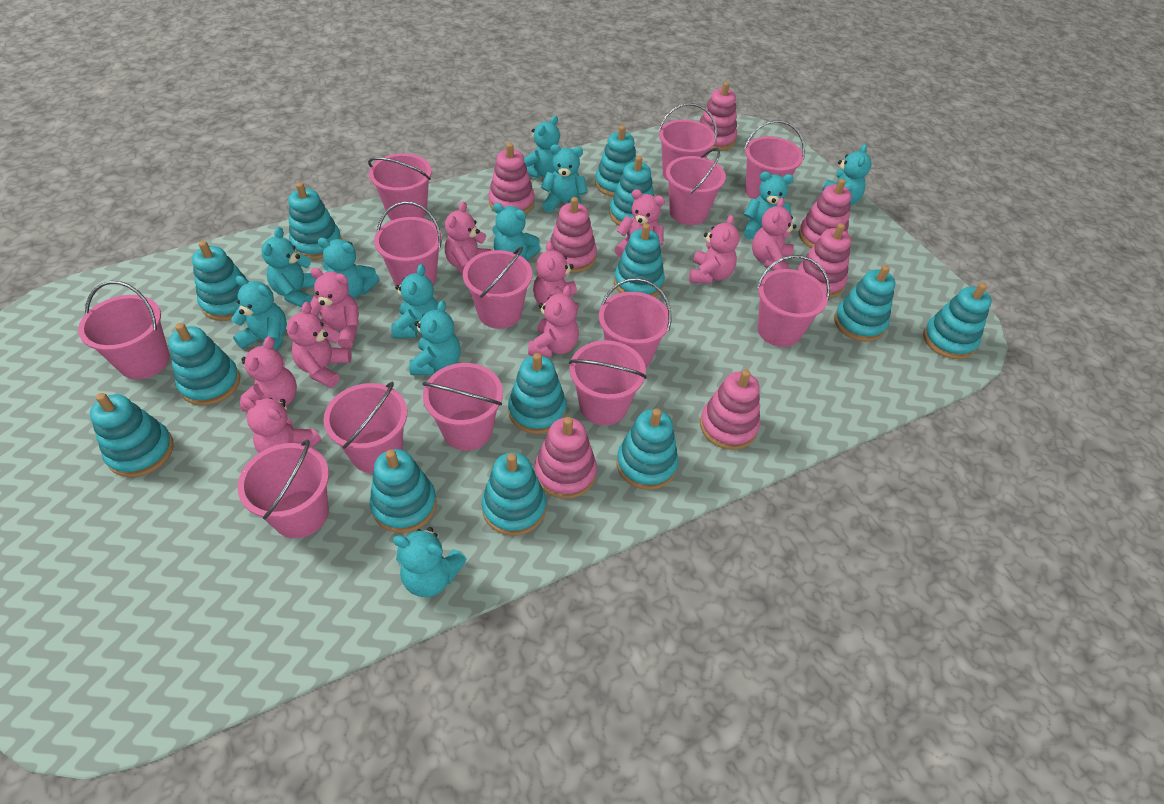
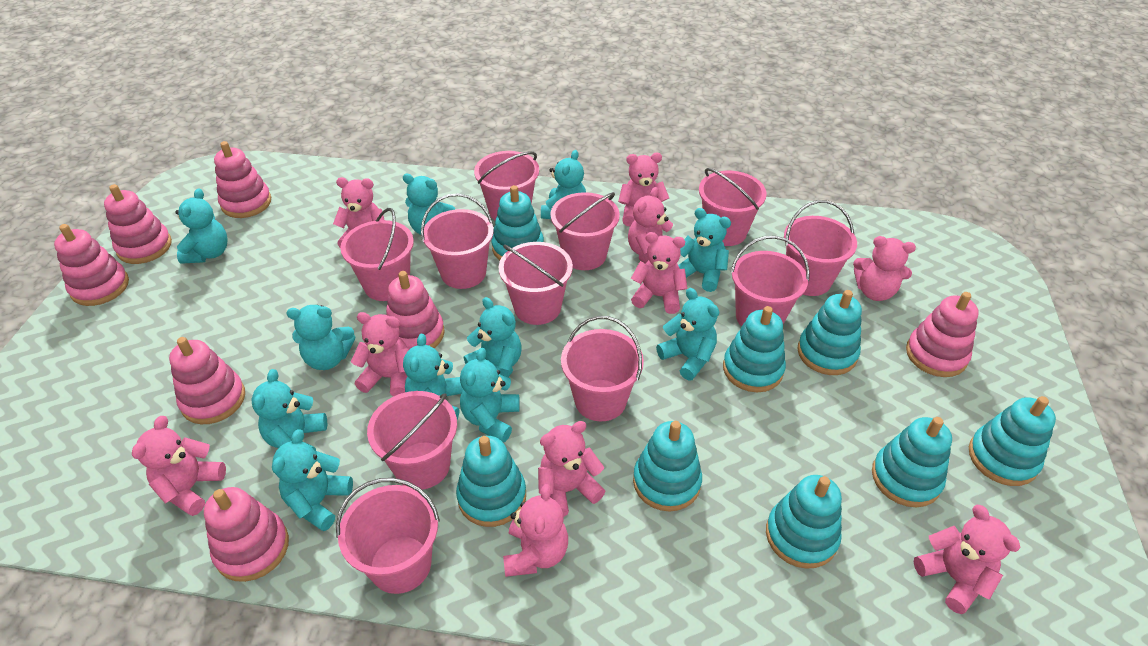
pink bucket: [78,281,170,379] [237,439,329,538] [323,382,407,473] [368,153,432,220] [374,201,442,286] [423,363,503,451] [463,247,532,329] [569,340,647,426] [599,278,671,368] [659,103,717,181] [666,148,726,225] [744,120,805,199] [757,255,830,347] = 13 -> [336,478,440,594] [340,208,414,301] [367,391,457,490] [421,193,493,289] [474,151,539,220] [499,242,573,325] [550,192,620,270] [561,316,644,421] [699,168,767,246] [730,236,810,327] [784,200,857,296] = 11
turquoise stacking toy: [90,393,174,477] [168,323,240,406] [192,241,249,321] [289,182,342,260] [370,449,437,533] [482,452,546,536] [508,353,567,434] [595,125,636,197] [609,156,654,225] [614,224,665,297] [617,408,678,490] [834,265,895,342] [923,283,992,359] = 13 -> [456,436,526,527] [491,185,544,260] [633,421,702,512] [723,306,786,392] [766,475,842,569] [797,290,862,375] [872,417,952,507] [969,396,1056,486] = 8

